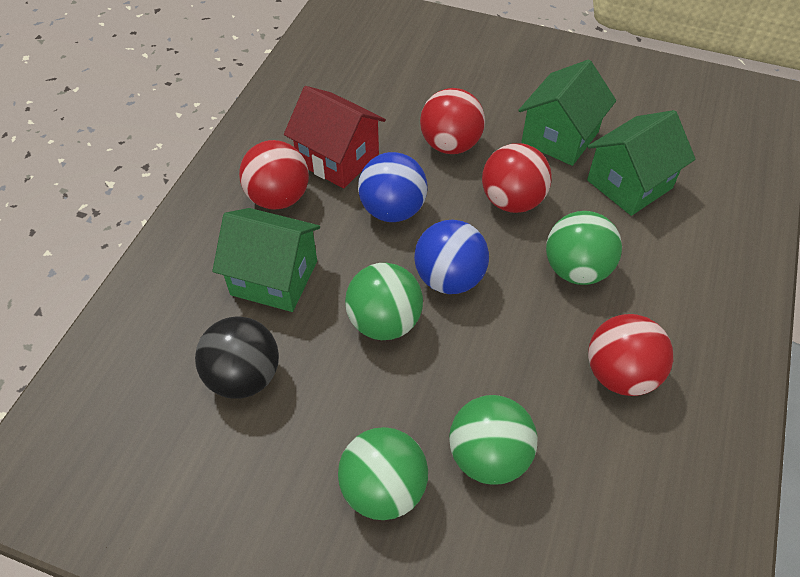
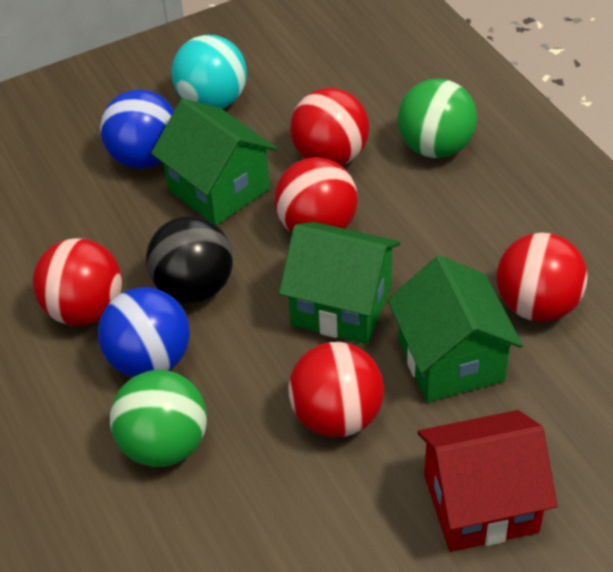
green ball: [338,427,428,520] [345,263,423,340] [449,395,538,485] [546,211,622,285] = 4 -> [110,370,207,467] [398,79,477,158] = 2
red ball: [239,140,309,210] [420,88,485,154] [482,143,552,213] [588,314,673,396] = 4 -> [33,238,122,326] [274,157,358,233] [288,342,384,438] [290,88,369,166] [496,233,588,322] = 5
turquoise ball: none = 0 -> [171,35,247,109] = 1

